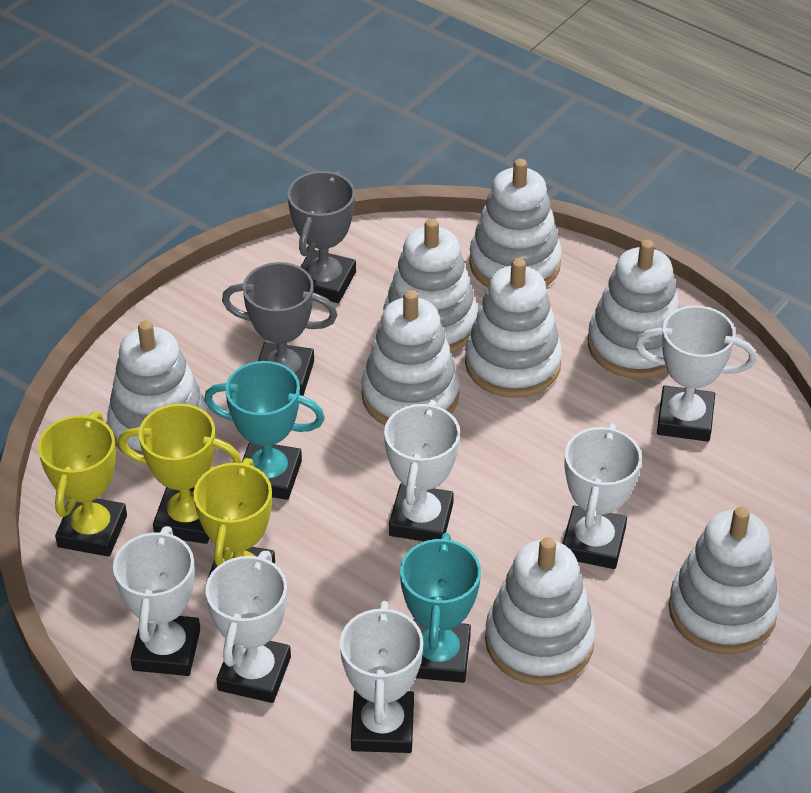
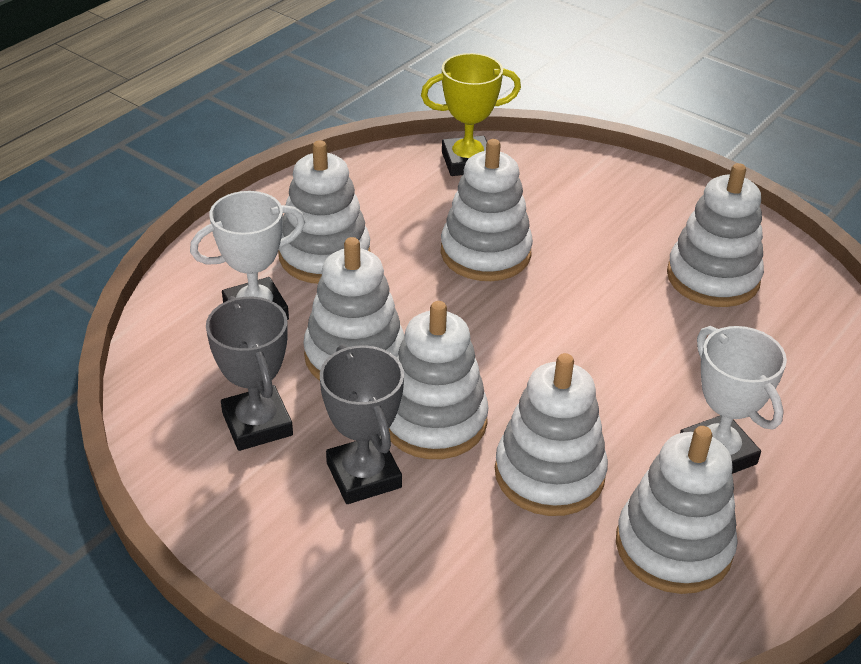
turquoise trophy: [204,361,325,500] [400,533,481,683] = 2 -> none = 0
white stacking toy: [107,320,207,455] [361,290,460,425] [383,218,478,354] [465,258,562,398] [469,159,562,288] [485,537,596,686] [588,240,680,379] [668,507,780,654] = 8 -> [278,140,371,284] [303,237,404,381] [389,301,489,459] [441,139,533,281] [495,353,608,516] [616,426,738,594] [667,163,764,307] = 7
white trophy: [113,526,200,676] [205,551,291,703] [340,601,423,753] [384,400,460,541] [563,423,642,569] [635,305,757,442] = 6 -> [190,191,305,320] [680,326,787,474] = 2
yellow trophy: [38,412,127,557] [118,404,241,544] [194,458,275,583] = 3 -> [421,53,521,176] = 1

